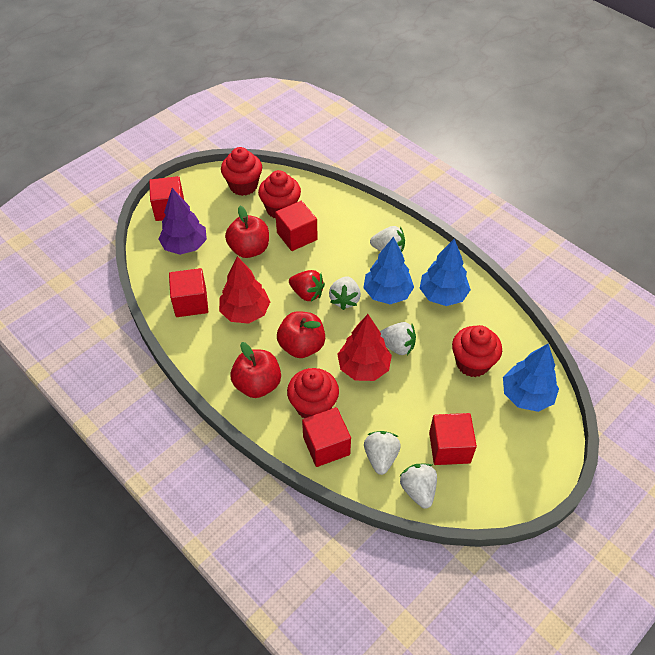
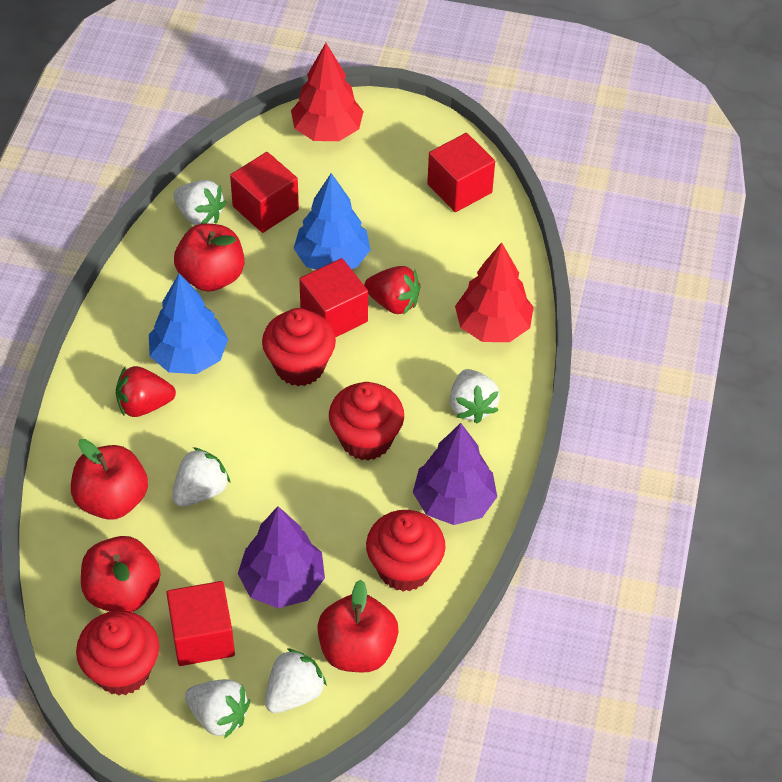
blue tree: [363,237,414,304] [420,239,471,306] [503,343,559,412] = 3 -> [149,273,228,374] [293,173,370,270] = 2
purple tree: [159,188,207,255] = 1 -> [238,506,325,608] [413,423,497,525] = 2
red apple: [225,206,269,258] [230,342,281,398] [277,311,325,358] = 3 -> [71,439,148,520] [81,536,160,612] [174,224,244,292] [317,579,398,673] = 4
red cube: [149,176,184,221] [169,268,208,317] [275,201,318,251] [302,407,351,467] [429,413,477,465] = 5 -> [166,581,235,666] [230,152,299,233] [299,258,368,337] [427,133,495,212] = 4
red strawberry: [289,270,325,302] = 1 -> [116,366,176,417] [364,266,421,314] = 2

